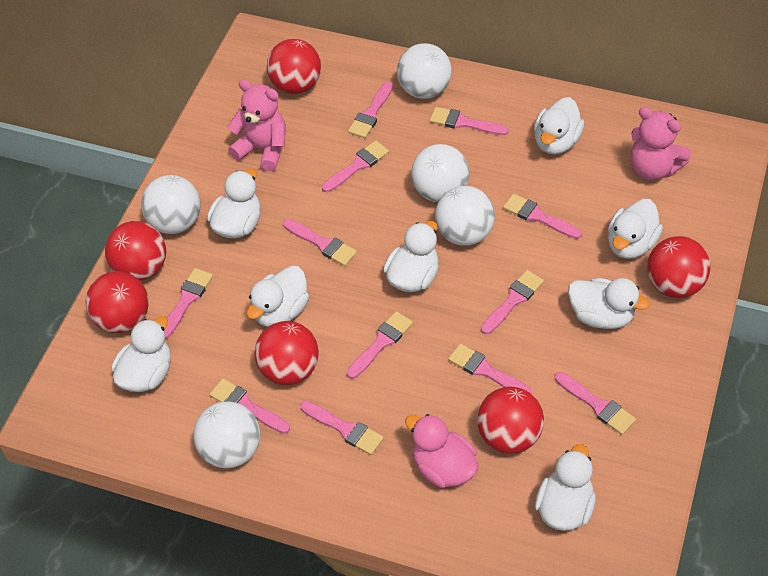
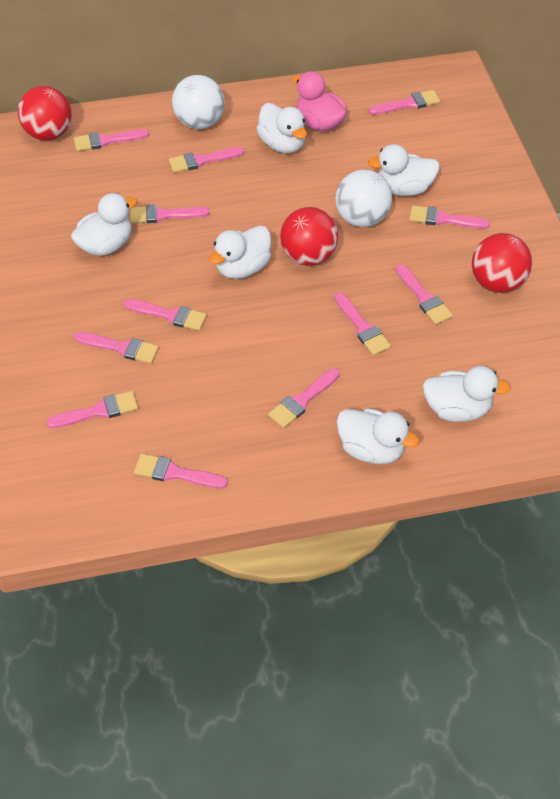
pink teddy bear: [228,80,286,171] [630,107,691,180] = 2 -> none = 0
red ball: [86,271,149,333] [105,221,166,281] [255,321,319,385] [267,39,321,94] [477,387,544,454] [647,236,710,298] = 6 -> [18,86,72,141] [280,207,338,266] [472,233,532,293] = 3
white ball: [141,175,201,234] [193,401,261,468] [397,43,452,99] [411,144,470,202] [435,186,495,246] = 5 -> [172,75,225,129] [335,170,392,227] = 2
white duck: [112,316,171,392] [207,169,261,238] [247,266,309,327] [383,221,439,292] [534,97,584,154] [535,444,596,531] [568,278,650,329] [608,199,663,259] = 8 -> [71,193,137,256] [209,226,271,279] [256,103,307,153] [337,409,419,464] [368,144,440,196] [423,366,510,422] = 6

